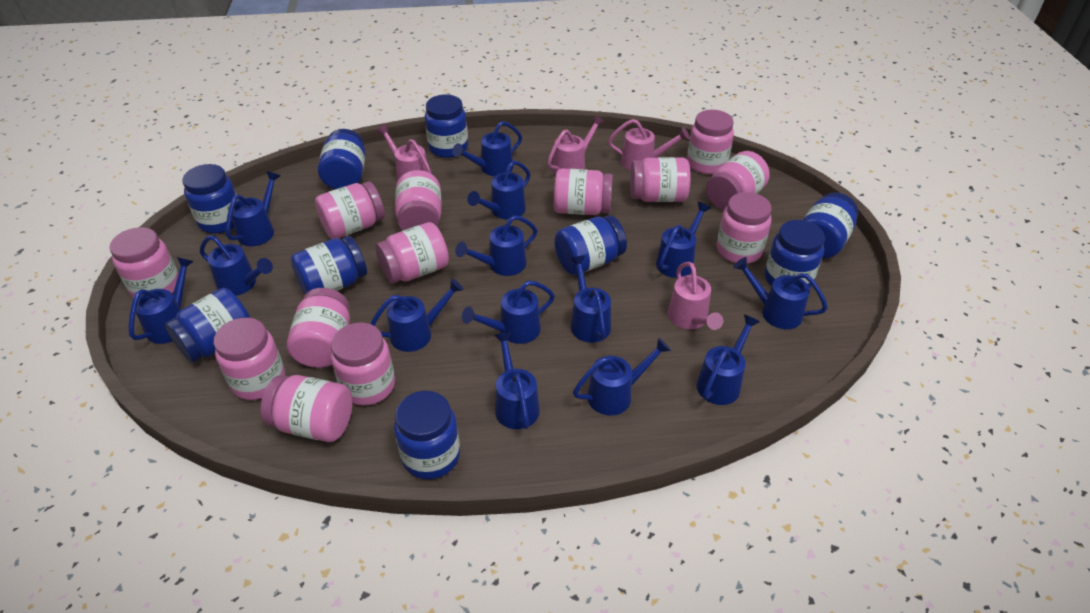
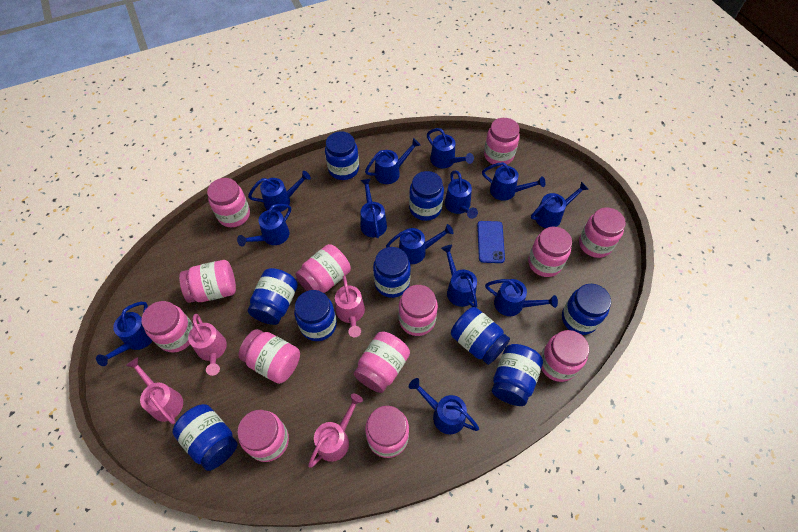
blue phone: none = 0 -> [477,221,505,263] = 1
blue watering can: [129,257,194,344] [200,235,273,296] [226,171,280,246] [371,278,464,352] [452,121,522,176] [455,215,537,276] [462,280,555,344] [467,161,530,220] [494,332,540,429] [570,256,611,343] [573,338,671,416] [656,202,711,278] [697,314,760,405] [733,257,828,329] = 14 -> [96,302,152,366] [237,204,291,246] [248,171,311,212] [361,179,387,238] [365,138,421,184] [386,224,454,264] [409,378,479,434] [427,128,474,168] [441,245,477,308] [445,170,478,219] [482,162,546,201] [485,279,558,316] [531,182,589,228] = 13

